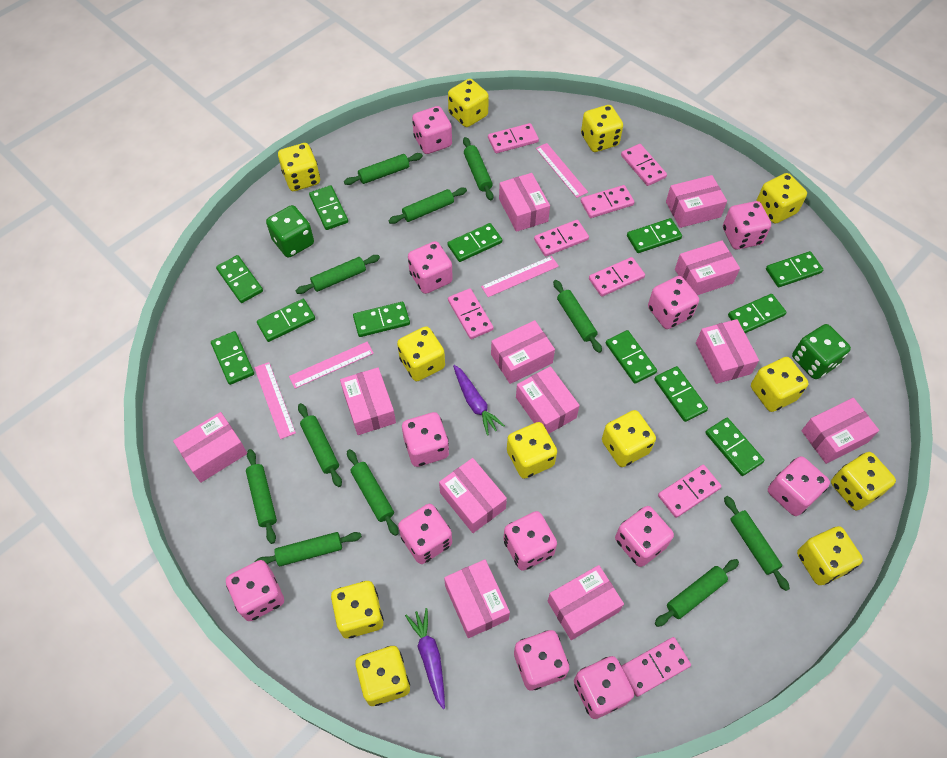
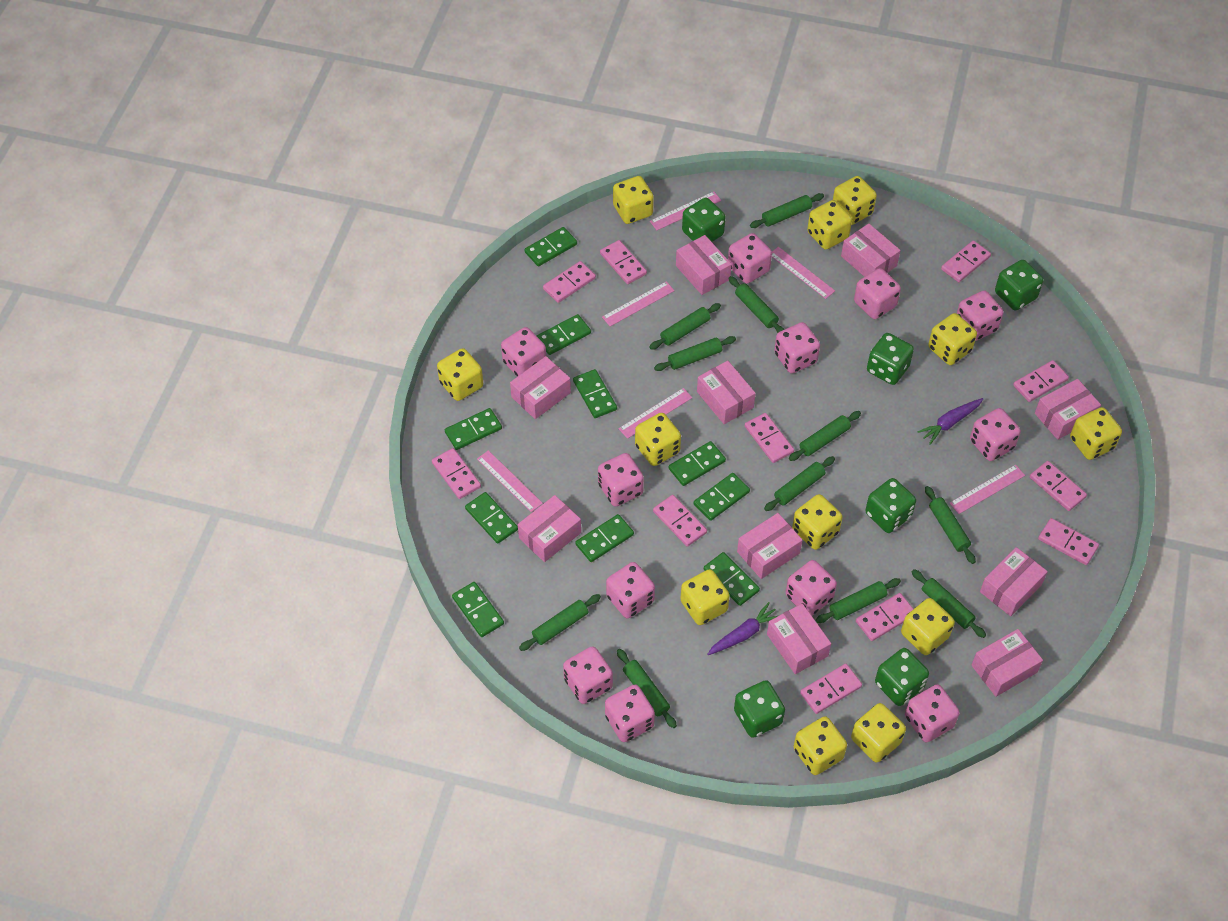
green dice: [266,205,314,258] [792,324,851,379] = 2 -> [682,198,725,242] [734,680,785,738] [865,478,916,533] [867,333,914,385] [875,648,929,706] [995,260,1043,310] = 6
green domino: [211,331,254,385] [216,255,263,303] [257,299,315,342] [309,185,348,230] [353,302,410,337] [448,223,502,262] [606,330,657,384] [627,218,682,253] [654,366,708,422] [705,418,764,476] [728,294,787,333] [766,251,823,287] = 12 -> [445,408,502,450] [452,582,504,637] [465,492,518,544] [525,227,577,266] [537,314,591,355] [573,369,617,418] [575,514,634,562] [669,441,726,486] [694,473,750,521] [704,552,760,606] = 10
pink box: [173,412,247,483] [340,367,396,435] [439,458,507,533] [444,559,510,638] [491,320,555,384] [499,173,550,232] [516,366,580,434] [548,565,624,640] [666,175,727,228] [675,240,740,295] [696,319,759,384] [801,398,879,464] = 12 -> [510,356,571,419] [518,495,581,562] [676,235,732,295] [697,361,756,424] [737,513,803,579] [767,603,831,674] [841,223,900,277] [971,629,1043,697] [980,547,1048,616] [1035,379,1101,440] = 10
pink domino: [448,288,493,339] [488,123,539,153] [534,220,589,257] [581,185,634,218] [589,257,645,297] [621,144,667,186] [621,637,691,697] [658,465,722,518] = 8 -> [432,448,481,499] [543,261,596,303] [600,240,647,284] [653,495,707,547] [745,413,794,463] [800,664,862,714] [856,593,913,641] [941,240,991,282] [1013,360,1069,402] [1030,461,1087,511] [1038,518,1099,565] = 11
pink ruler: [254,362,296,439] [289,342,374,389] [481,256,559,297] [536,143,588,198] = 4 -> [477,450,543,512] [602,281,675,327] [619,388,693,439] [650,192,721,230] [772,247,835,299] [950,465,1025,514] = 6

